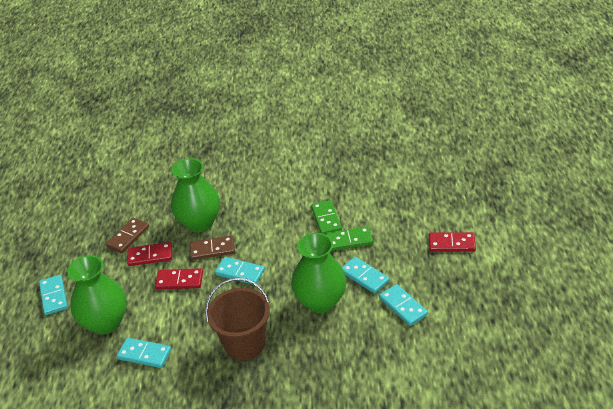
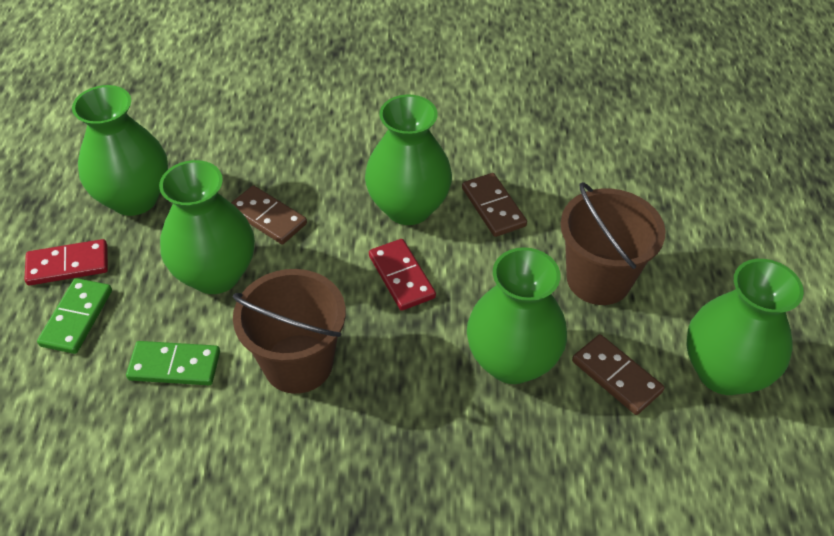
brown bucket: [205,278,270,361] = 1 -> [233,269,346,394] [561,182,666,305] = 2
brown domino: [106,218,149,253] [190,236,235,260] = 2 -> [231,185,307,244] [462,173,527,237] [572,334,664,415] = 3
green vase: [67,255,127,334] [171,158,220,232] [291,233,347,313] = 3 -> [72,85,168,216] [159,160,255,294] [365,95,452,225] [467,247,567,384] [686,259,804,395] = 5
red domino: [127,242,172,266] [155,268,203,289] [429,232,476,251] = 3 -> [24,239,108,286] [369,239,436,311] = 2
turquoise domino: [39,275,68,315] [117,338,171,368] [215,257,265,284] [342,257,389,294] [379,284,428,326] = 5 -> none = 0

